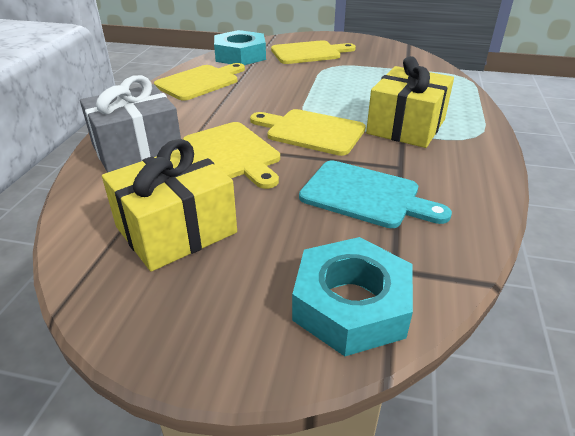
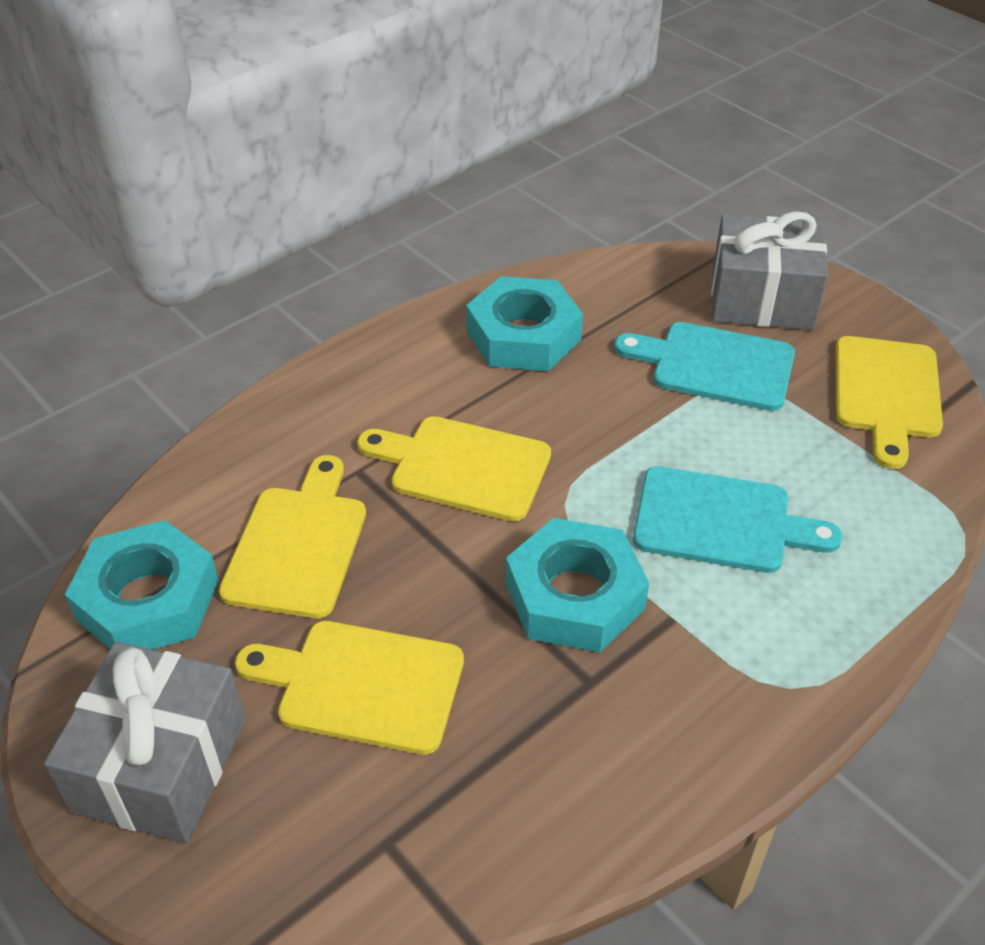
grey gift: [80,75,181,173] = 1 -> [44,642,245,843] [711,211,828,330] = 2
turquoise cutting board: [299,160,452,228] = 1 -> [614,322,795,411] [633,466,843,573] = 2
turquoise nut: [214,30,266,65] [292,237,413,356] = 2 -> [65,520,219,650] [466,276,583,371] [506,518,649,652] = 3
yellow gift: [102,139,237,272] [366,56,454,148] = 2 -> none = 0

